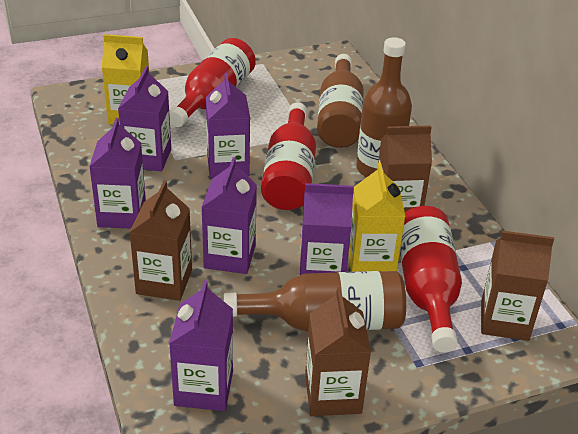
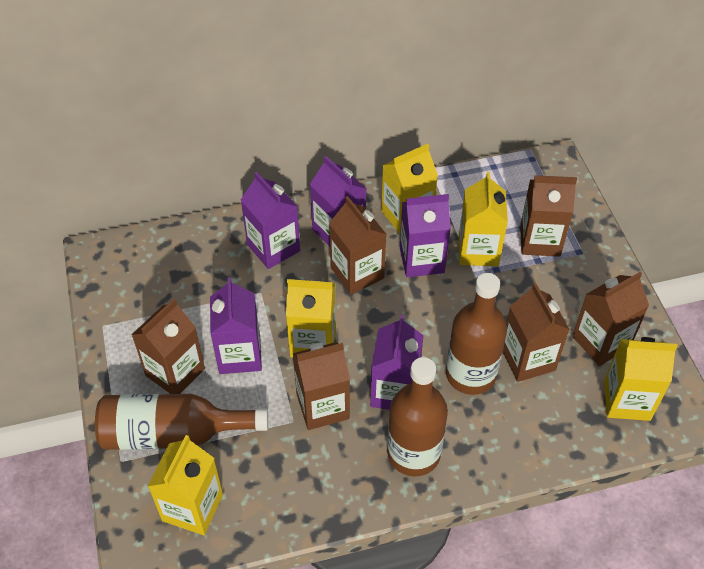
brown carton: [129,180,192,301] [305,287,371,416] [378,125,432,212] [481,231,554,341] = 4 -> [132,299,205,394] [293,342,350,430] [329,196,387,294] [503,283,570,382] [520,175,577,257] [572,272,649,366] = 6
purple carton: [89,117,146,229] [118,66,171,171] [169,280,233,411] [202,157,257,274] [206,73,250,178] [300,183,354,275] = 6 -> [210,277,262,374] [241,172,300,269] [310,156,366,247] [370,315,424,410] [400,194,451,277] = 5
red bottle: [169,38,256,127] [261,102,316,210] [400,206,462,353] = 3 -> none = 0
yellow carton: [102,34,149,125] [349,163,405,272] = 2 -> [148,435,223,535] [286,279,336,358] [381,144,438,234] [459,172,508,266] [604,337,678,421] = 5

